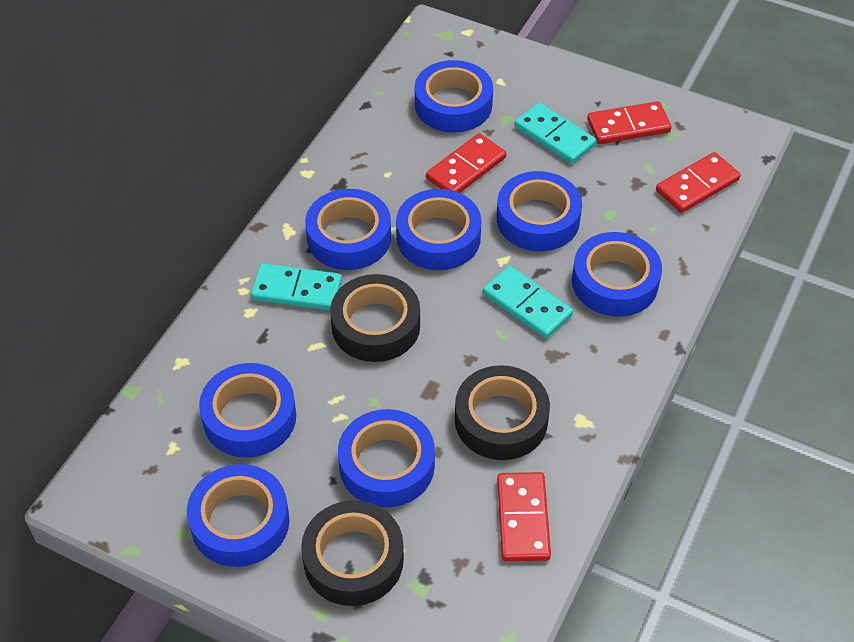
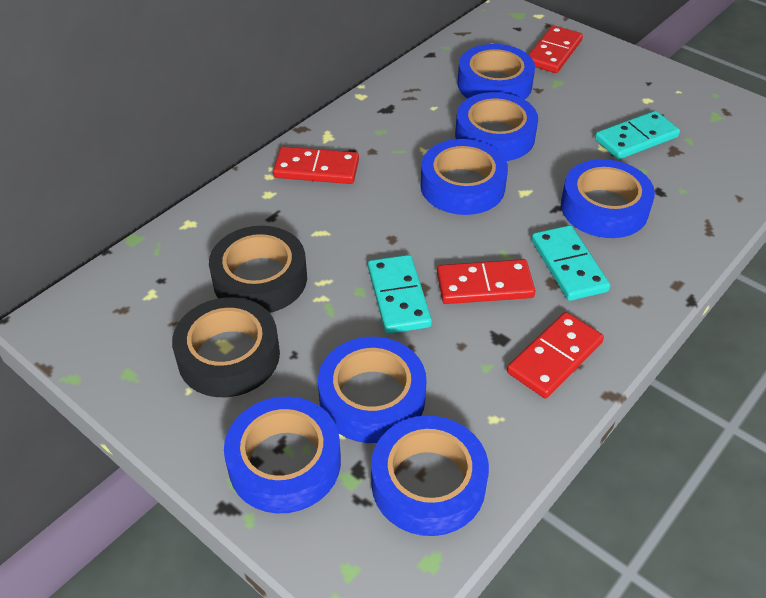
black tape: [301,500,404,606] [330,274,420,362] [455,365,550,460] = 3 -> [172,297,280,397] [209,226,307,313] = 2
blue tape: [187,464,290,567] [199,363,296,457] [305,189,391,270] [338,409,435,507] [396,189,482,270] [415,60,493,133] [497,171,582,251] [572,232,662,317] = 8 -> [224,397,341,513] [318,337,426,443] [371,416,489,536] [420,139,508,215] [455,92,538,161] [458,44,535,100] [561,159,655,238] = 7

